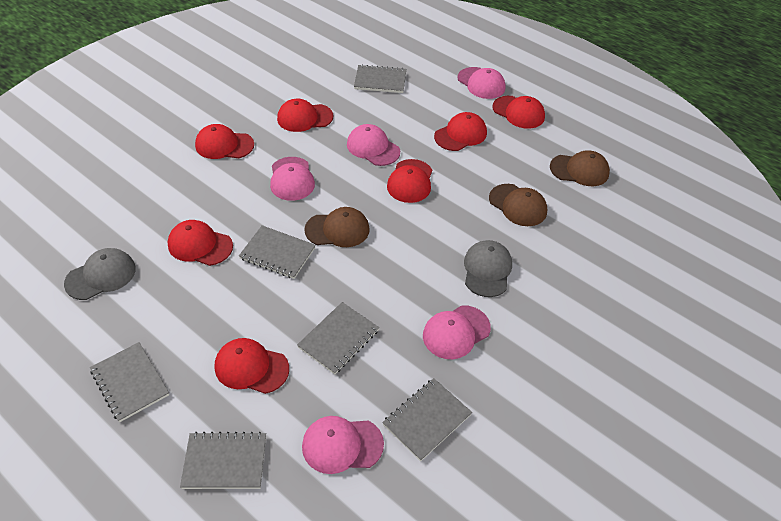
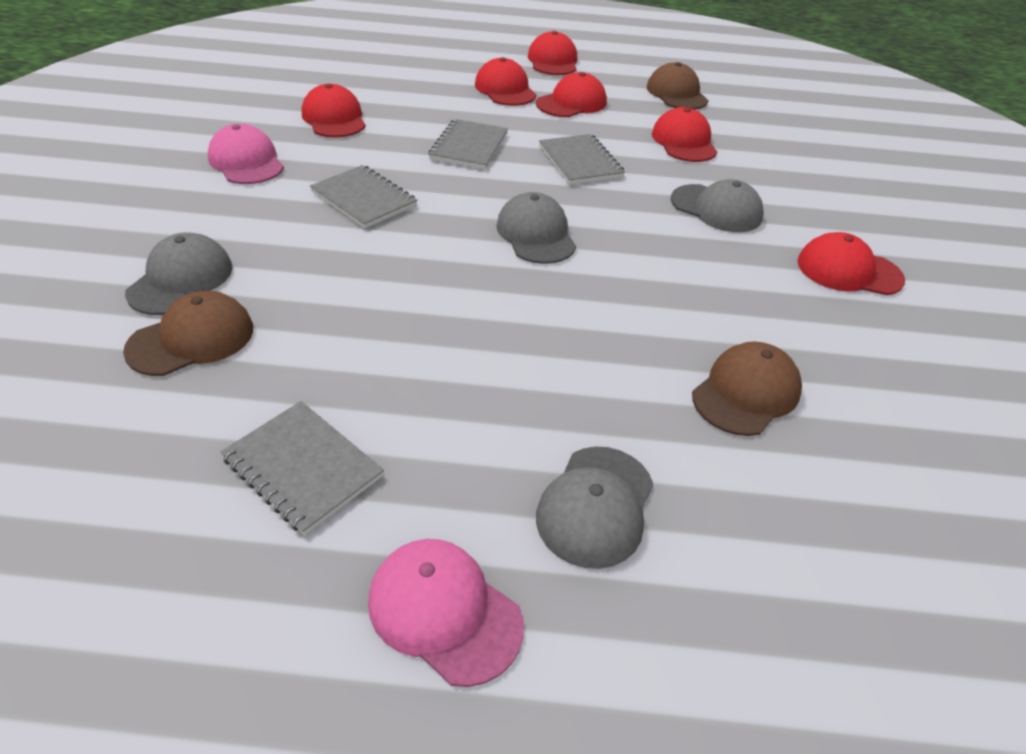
grey cap: [64,248,136,300] [464,240,512,297] = 2 -> [125,232,232,315] [496,192,576,264] [536,446,653,569] [671,179,764,232] = 4
grey notebook: [90,342,169,422] [180,432,266,489] [239,225,316,279] [297,302,379,374] [354,64,406,93] [382,378,472,461] = 6 -> [221,401,384,535] [310,165,418,229] [428,119,508,169] [539,134,625,185] = 4
pink cap: [270,157,315,201] [302,416,384,474] [347,124,400,166] [423,305,491,359] [457,67,506,99] = 5 -> [207,124,284,184] [368,539,524,687] = 2
red cap: [168,220,233,266] [195,124,254,159] [215,338,289,394] [277,99,333,132] [387,159,432,203] [434,112,487,151] [492,96,545,129] = 7 -> [302,84,366,138] [475,57,537,106] [528,31,577,75] [536,72,607,117] [652,107,717,162] [797,232,905,295] = 6

